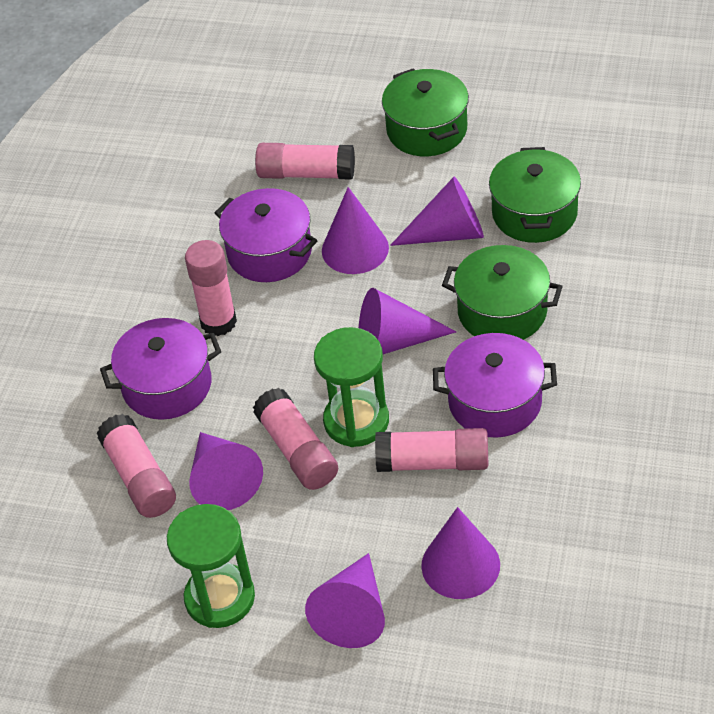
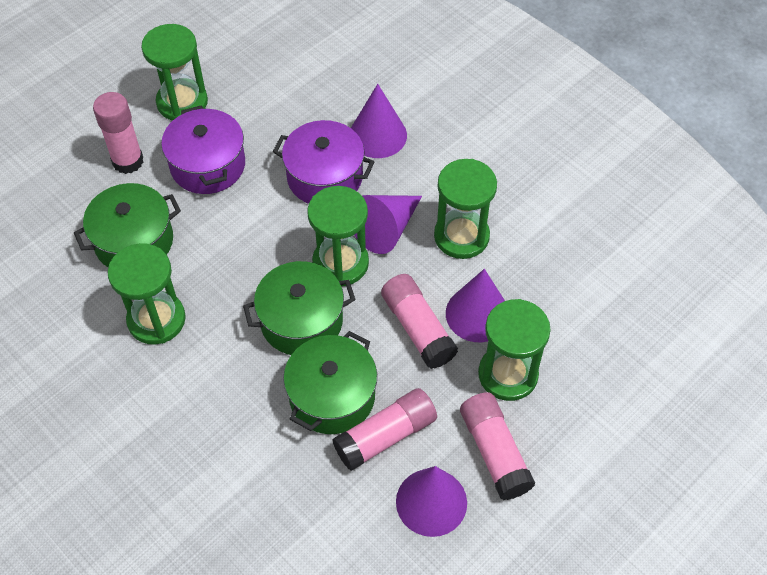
green hourglass: [167,504,255,628] [314,327,389,447] = 2 -> [108,243,186,345] [141,24,208,121] [307,186,369,286] [434,159,497,259] [478,299,551,401] = 5
pink glue stick: [97,414,176,518] [185,240,237,336] [253,388,338,490] [255,143,355,180] [375,428,489,472] = 5 -> [93,92,143,174] [332,388,437,471] [381,274,458,369] [460,392,535,500] = 4
purple cone: [189,432,263,510] [305,553,385,648] [322,187,389,274] [359,288,456,354] [390,177,484,246] [421,507,500,599] = 6 -> [351,84,407,158] [354,195,422,254] [396,466,467,537] [446,269,505,342] = 4
purple pot: [100,318,221,420] [215,188,318,282] [433,333,557,438] = 3 -> [161,105,245,194] [273,120,374,204] = 2

